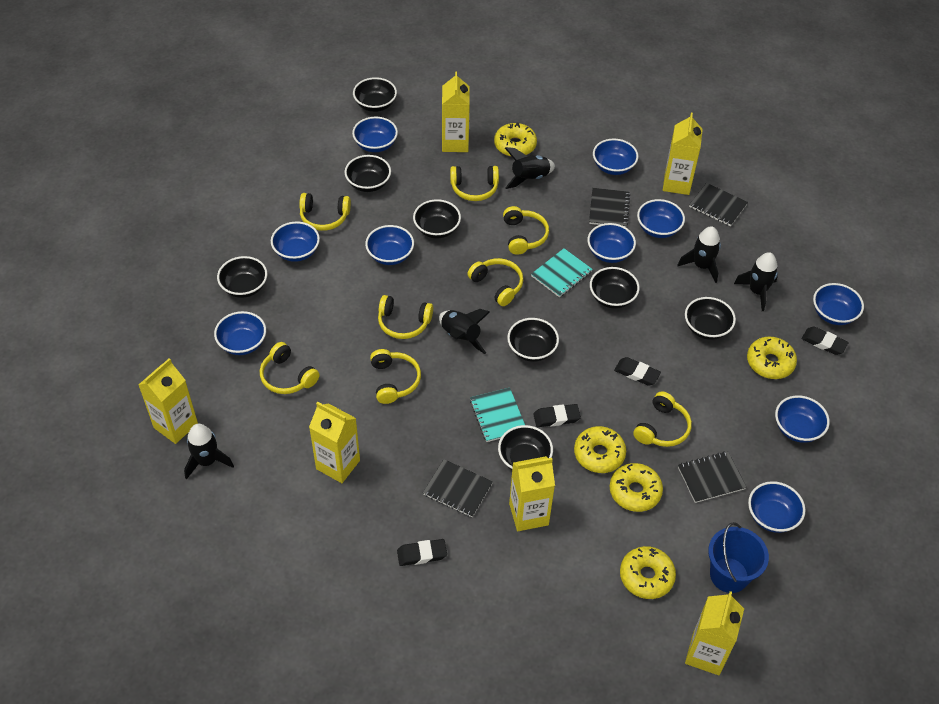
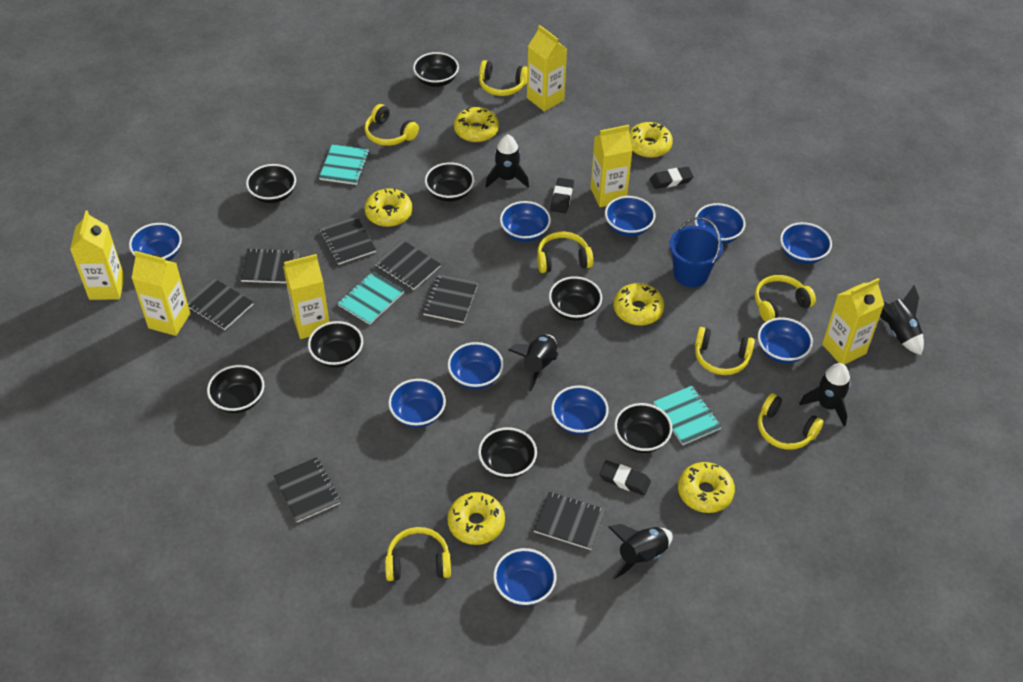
black eraser: [397,539,447,566] [533,404,581,427] [614,357,661,386] [802,327,849,355] = 4 -> [550,178,574,213] [599,460,651,496] [650,167,694,189] = 3
black notebook: [423,459,493,517] [589,188,630,227] [678,452,747,503] [689,183,748,226] = 4 -> [187,278,254,330] [240,248,299,283] [273,457,341,522] [320,216,376,265] [375,240,441,290] [423,274,478,323] [534,492,606,550] = 7
turquoise notebook: [470,387,525,442] [531,248,593,297] = 2 -> [319,144,369,185] [338,271,404,325] [653,386,722,445] = 3
yellow donut: [494,122,537,157] [574,426,626,473] [610,463,663,512] [620,546,676,599] [747,337,797,379] = 5 -> [364,188,412,227] [447,492,505,545] [454,107,499,142] [613,283,664,326] [629,122,673,158] [678,462,735,513] = 6
yellow headphones: [260,342,320,394] [299,193,351,231] [370,349,421,404] [378,295,433,339] [450,166,499,201] [468,258,523,306] [503,206,549,255] [633,392,692,447] = 8 -> [365,104,419,146] [385,527,451,581] [479,60,528,96] [537,232,593,273] [695,327,755,375] [755,275,816,322] [758,393,823,450] = 7

